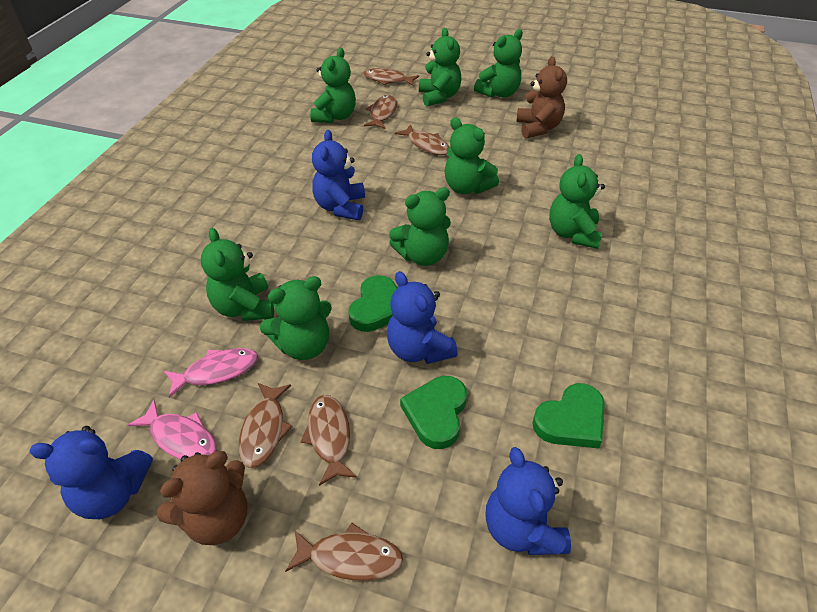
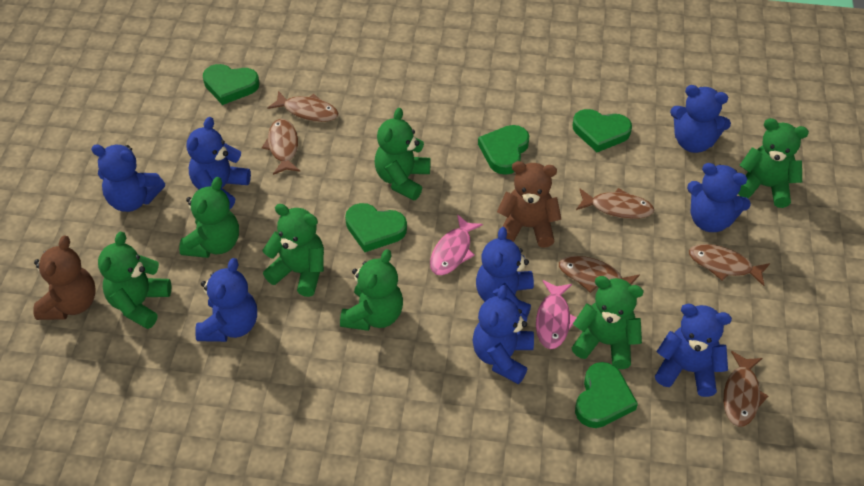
blue teddy bear: [29,426,153,519] [312,130,365,220] [387,271,458,364] [485,447,571,555] = 4 -> [91,144,165,212] [186,117,251,210] [195,258,257,342] [473,285,534,384] [476,227,534,317] [655,304,732,397] [670,85,731,153] [687,163,751,232] = 8
green heart: [348,275,397,332] [400,376,467,449] [532,383,605,448] = 3 -> [203,64,260,105] [345,203,407,252] [478,125,529,175] [573,109,632,152] [575,362,638,428] = 5
green teddy bear: [201,228,274,321] [260,276,332,360] [310,48,356,123] [389,187,451,266] [419,28,462,107] [445,117,499,194] [474,29,523,98] [549,154,605,249] = 8 -> [98,232,171,329] [179,177,239,258] [262,204,324,297] [340,249,403,331] [375,108,431,201] [572,276,644,369] [738,118,809,208] = 7

